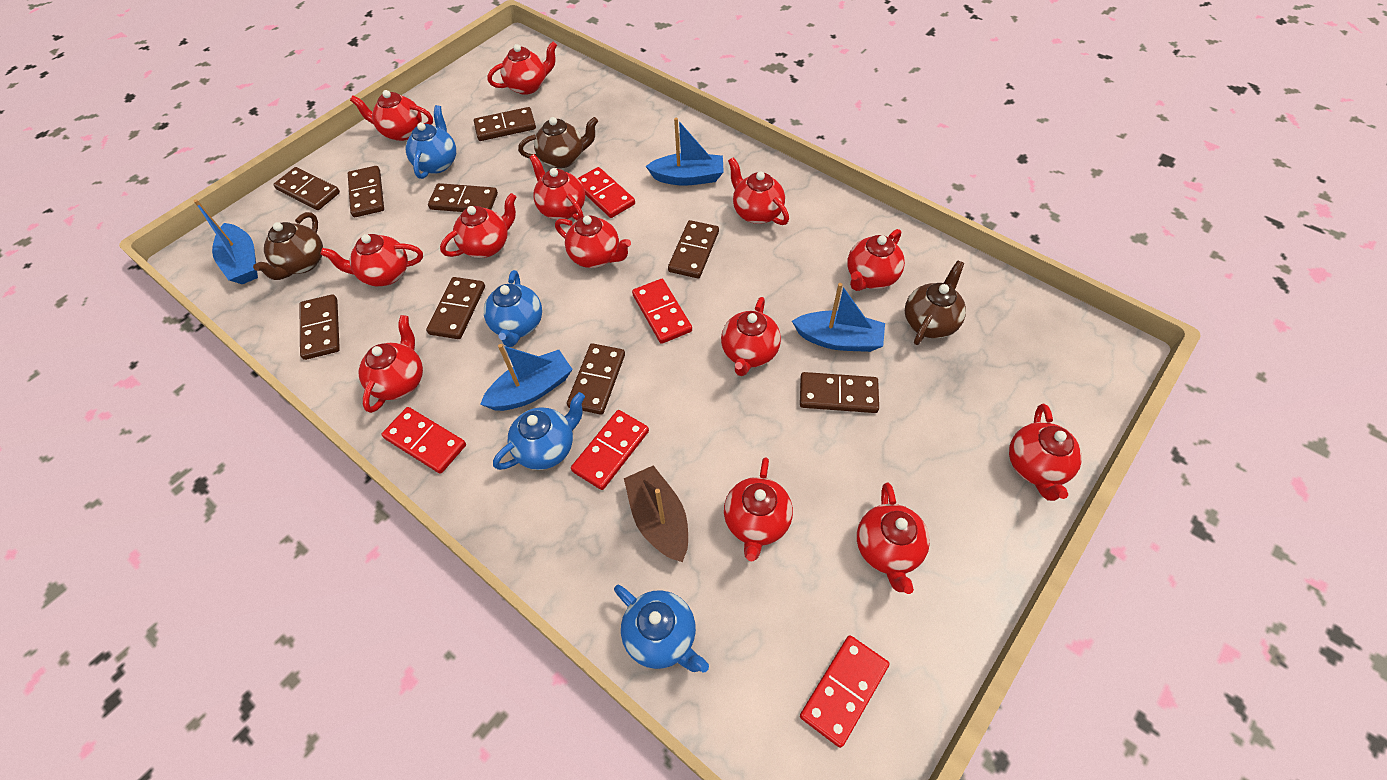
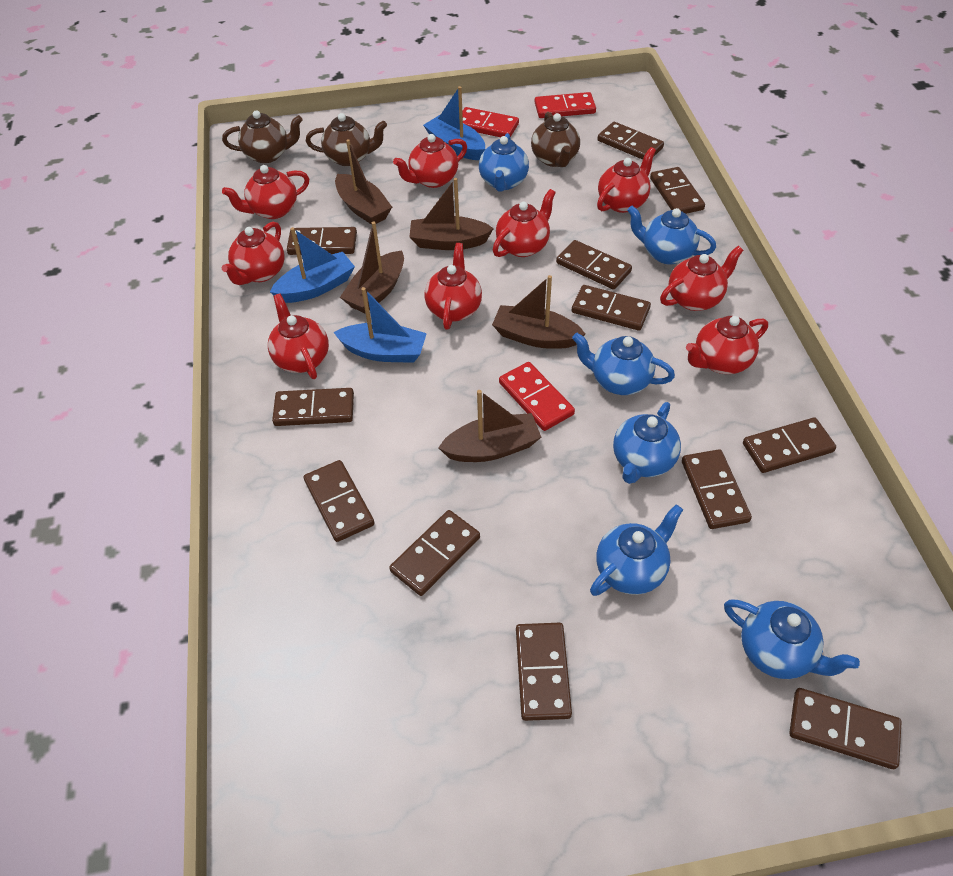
blue boat: [194,199,258,284] [480,344,573,411] [646,118,724,186] [792,283,885,352] = 4 -> [270,227,355,303] [333,287,427,363] [423,86,485,160] = 3
blue teapot: [406,105,456,179] [484,270,542,347] [493,392,585,470] [614,585,709,673] = 4 -> [479,133,529,192] [572,333,675,395] [590,504,683,596] [613,402,681,484] [627,206,716,265] [724,599,860,679] = 6
brown boat: [624,465,688,562] = 1 -> [335,139,392,225] [340,222,404,314] [409,178,494,250] [438,390,541,462] [492,275,585,349] = 5
brown domino: [273,167,340,210] [299,294,340,360] [348,166,384,217] [426,277,485,339] [428,183,498,212] [474,107,536,141] [567,343,625,415] [668,220,719,278] [800,372,879,413] = 9 -> [272,388,354,426] [287,227,357,255] [304,460,375,542] [389,510,480,596] [516,623,572,721] [556,240,632,290] [572,285,651,331] [597,122,664,160] [650,167,705,214] [682,449,752,529] [743,417,836,473] [789,688,902,769] = 12
red domino: [382,407,466,474] [571,410,649,490] [578,167,635,218] [632,279,692,344] [800,635,889,748] = 5 -> [462,107,519,137] [499,362,575,431] [535,92,596,118] = 3
red teapot: [320,234,423,286] [350,90,433,141] [358,315,423,413] [440,193,516,258] [488,42,557,95] [529,154,585,220] [555,216,631,268] [721,297,781,376] [724,458,793,561] [728,157,789,225] [847,229,905,291] [857,483,930,594] [1009,403,1082,501] = 13 -> [221,222,285,285] [222,165,309,219] [268,293,329,379] [393,134,467,188] [424,243,482,330] [493,189,556,257] [597,147,656,213] [660,246,744,311] [686,316,768,374] = 9

